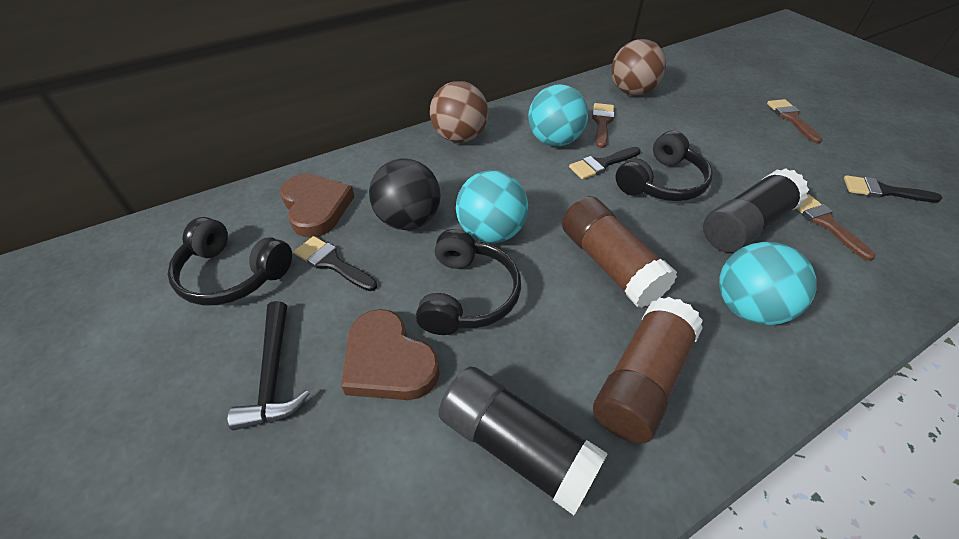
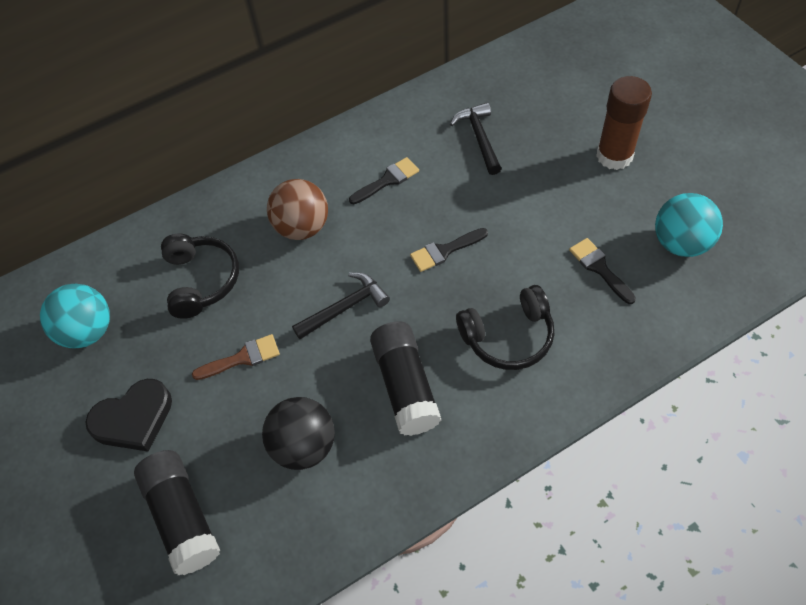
black hammer: [228,301,310,431] = 1 -> [292,272,390,339] [450,102,502,175] = 2
black headphones: [168,217,292,305] [416,229,521,335] [616,131,713,201] = 3 -> [161,234,239,319] [456,285,555,370] = 2
black heart: none = 0 -> [85,379,172,452] = 1
brown ball: [430,81,488,143] [611,39,666,95] = 2 -> [267,179,328,240] = 1
brown brush: [592,103,614,148] [767,99,822,143] [796,194,875,261] = 3 -> [192,334,280,380] = 1
brown glue stick: [562,196,677,308] [593,297,703,444] = 2 -> [596,76,652,170] = 1
brown heart: [280,174,355,238] [341,309,440,400] = 2 -> none = 0
turquoise ball: [456,170,528,243] [528,84,588,146] [719,242,817,325] = 3 -> [40,284,110,349] [655,193,723,257] = 2

